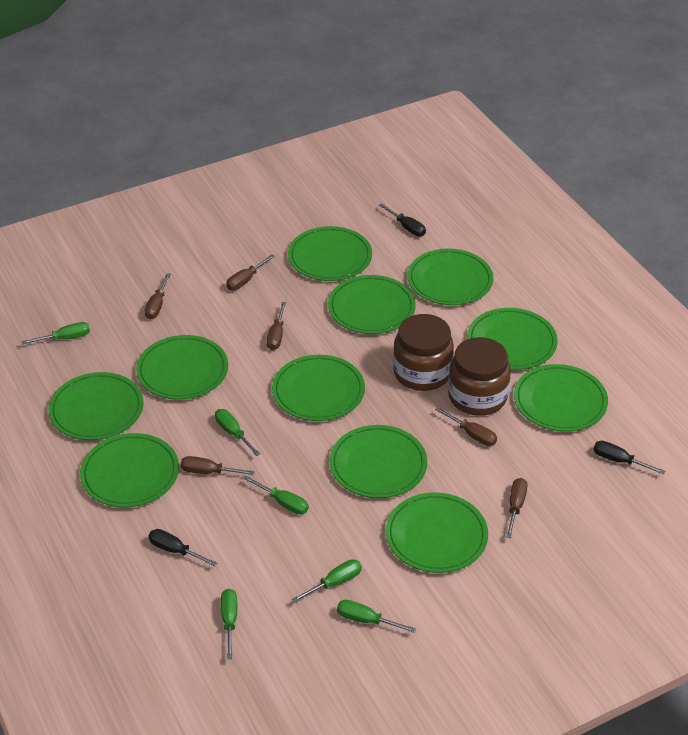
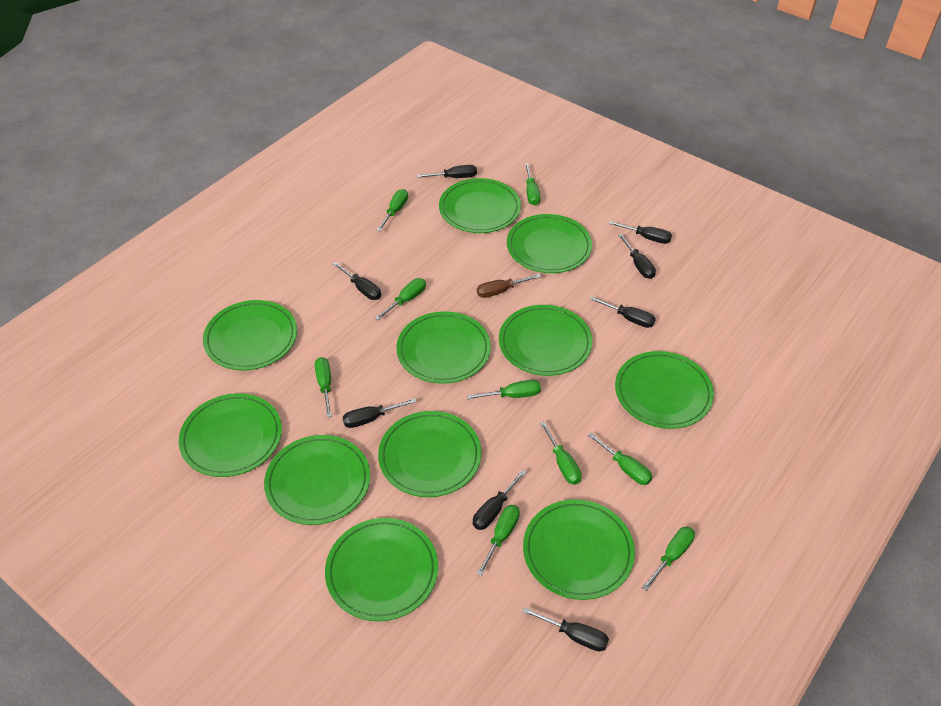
black screwdriver: [148,529,217,567] [379,203,426,236] [593,441,665,475] = 3 -> [333,262,381,300] [342,398,416,428] [417,165,477,178] [473,469,526,530] [522,607,609,652] [590,296,656,328] [609,221,672,244] [618,233,656,279] = 8
brown jar: [393,314,454,391] [448,337,511,416] = 2 -> none = 0
brown screwdriver: [144,273,171,319] [181,456,255,475] [226,254,275,290] [267,302,286,350] [435,407,497,446] [506,478,527,538] = 6 -> [477,274,541,298] = 1
green screwdriver: [22,322,90,344] [215,409,260,456] [221,589,237,659] [244,476,309,515] [292,559,362,603] [337,600,416,633] = 6 -> [315,357,332,417] [375,278,426,320] [377,189,408,231] [467,380,541,399] [477,505,520,576] [525,163,541,205] [540,421,582,485] [588,433,652,485] [642,527,695,591] = 9

